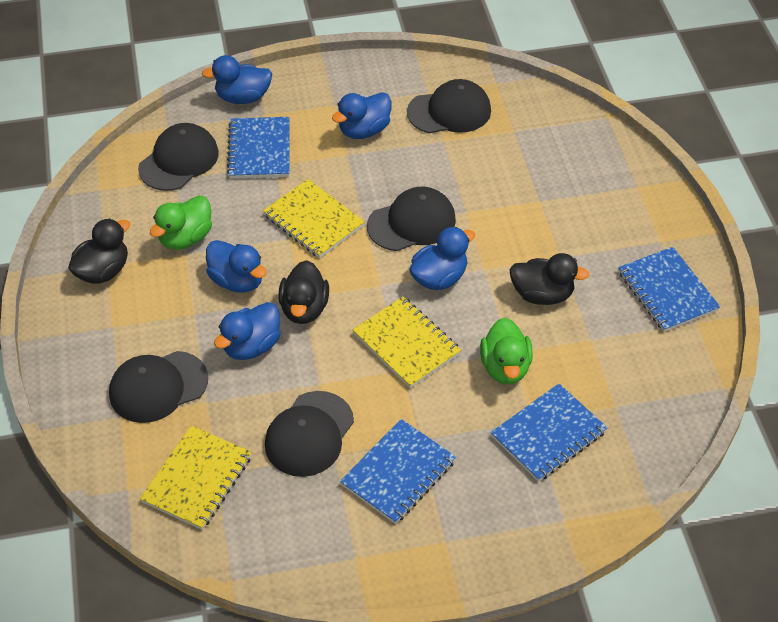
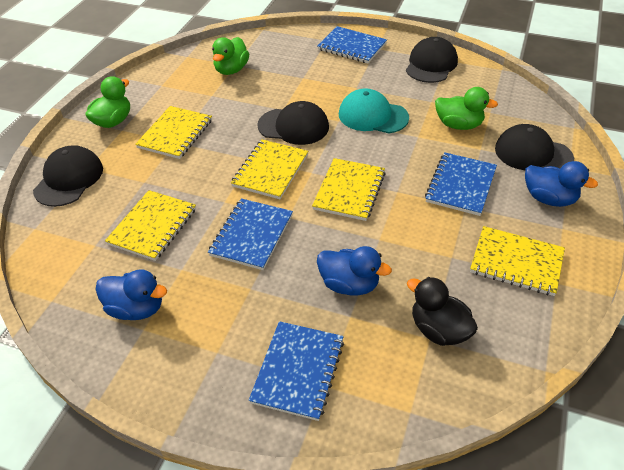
black cap: [109,351,208,423] [138,123,219,191] [265,391,354,477] [367,187,456,251] [407,79,491,133] = 5 -> [33,145,103,207] [257,101,329,145] [406,37,458,83] [495,124,574,170] = 4
black duck: [68,218,130,284] [278,260,329,324] [509,253,589,305] = 3 -> [407,277,478,346] = 1
blue duck: [202,55,272,104] [206,240,267,293] [214,302,280,360] [332,92,391,139] [410,227,475,290] = 5 -> [95,269,167,320] [317,246,392,296] [525,161,598,207] = 3
green duck: [150,195,212,250] [480,317,533,384] = 2 -> [85,76,130,128] [212,37,249,75] [435,87,498,130] = 3
turquoise cap: none = 0 -> [339,88,409,133] = 1
yellow notebook: [140,426,252,530] [263,179,365,258] [353,297,461,388] = 3 -> [105,190,196,261] [135,106,212,159] [231,139,308,199] [312,158,386,221] [470,226,565,296] = 5

